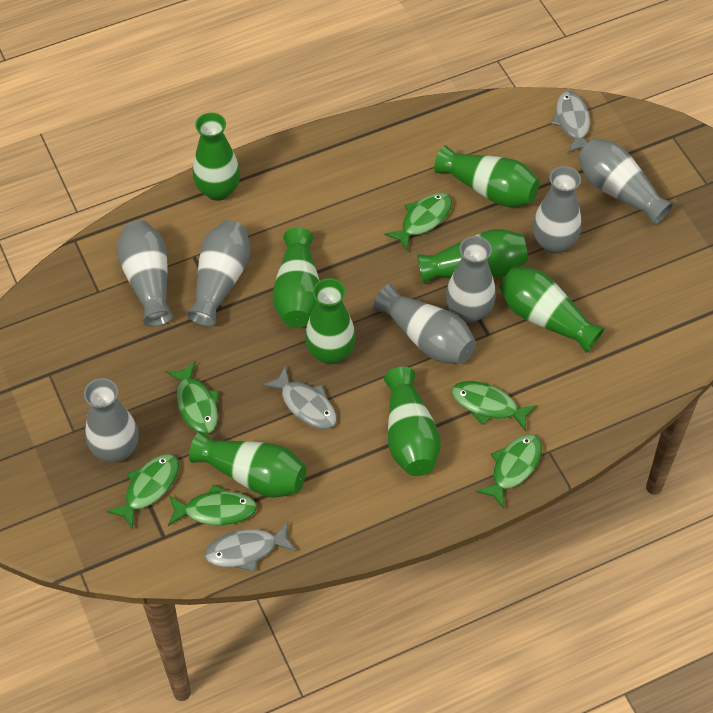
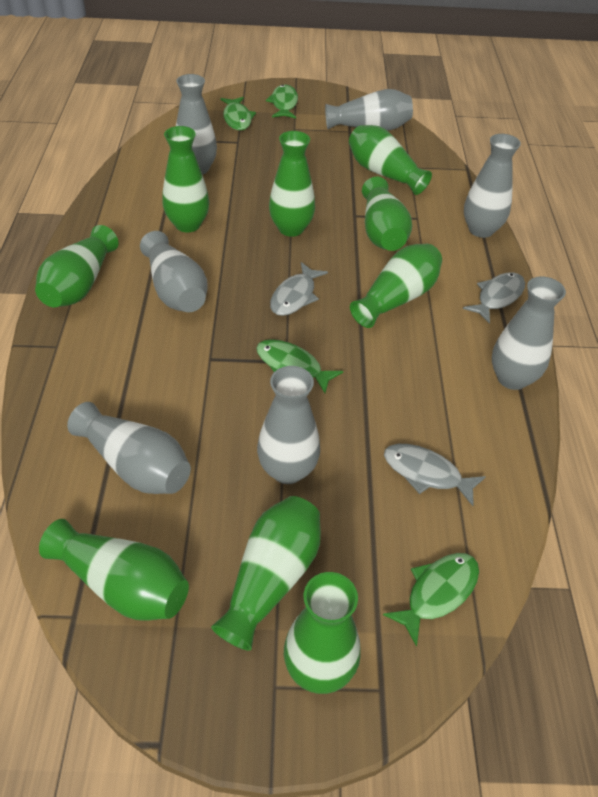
green fish: [106,454,179,529] [165,361,219,434] [168,484,257,526] [385,193,452,251] [452,381,537,431] [476,434,542,509] = 6 -> [221,97,256,130] [256,339,343,393] [266,84,298,118] [383,553,479,647] = 4
green vase: [189,431,306,498] [193,113,240,201] [272,227,320,328] [305,278,356,364] [384,367,441,476] [417,229,528,284] [434,145,539,207] [499,266,604,353] = 8 -> [35,225,119,307] [39,519,189,621] [162,126,209,232] [211,496,321,651] [269,131,315,237] [284,572,361,694] [349,125,432,195] [350,244,442,328] [362,177,412,251] = 9

